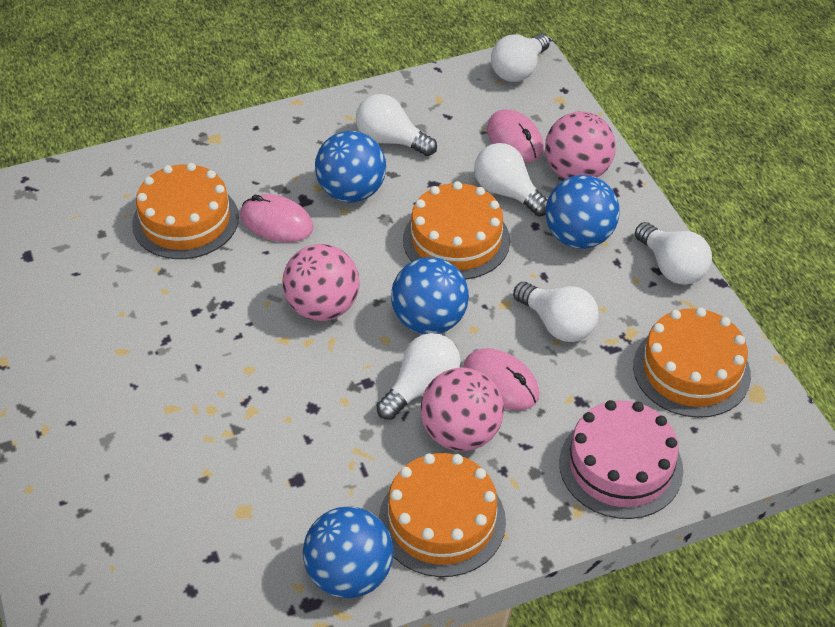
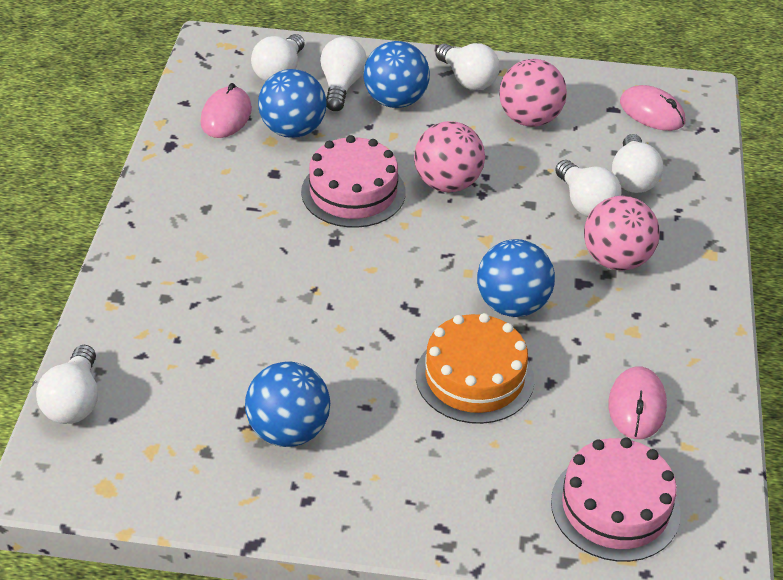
orange cake: [132,163,239,259] [379,453,506,577] [403,181,510,280] [633,307,751,418] = 4 -> [416,313,534,424] = 1
pink cake: [559,400,683,519] = 1 -> [301,135,406,228] [551,438,681,562] = 2

